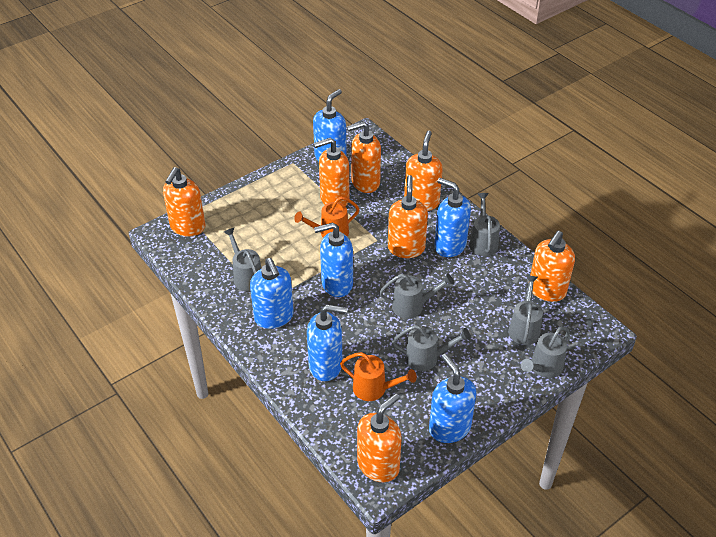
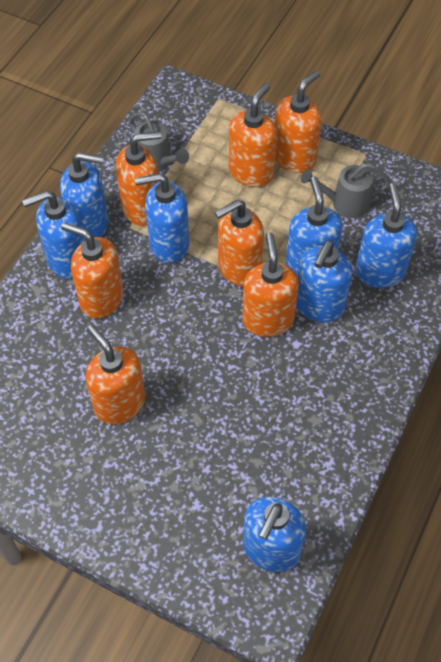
blue soap dispenser: [250,258,294,329] [307,305,347,381] [313,89,347,161] [314,222,353,297] [429,354,476,443] [434,178,471,257] = 6 -> [22,190,84,279] [60,152,108,241] [135,173,189,263] [243,497,306,572] [286,176,343,275] [296,241,352,322] [356,183,417,288] = 7
grey watering can: [224,228,261,292] [379,273,454,319] [392,325,471,371] [469,193,500,256] [509,275,543,345] [521,326,570,378] = 6 -> [129,112,189,172] [301,163,391,218] = 2
orange watering can: [294,197,359,238] [340,352,417,401] = 2 -> none = 0

